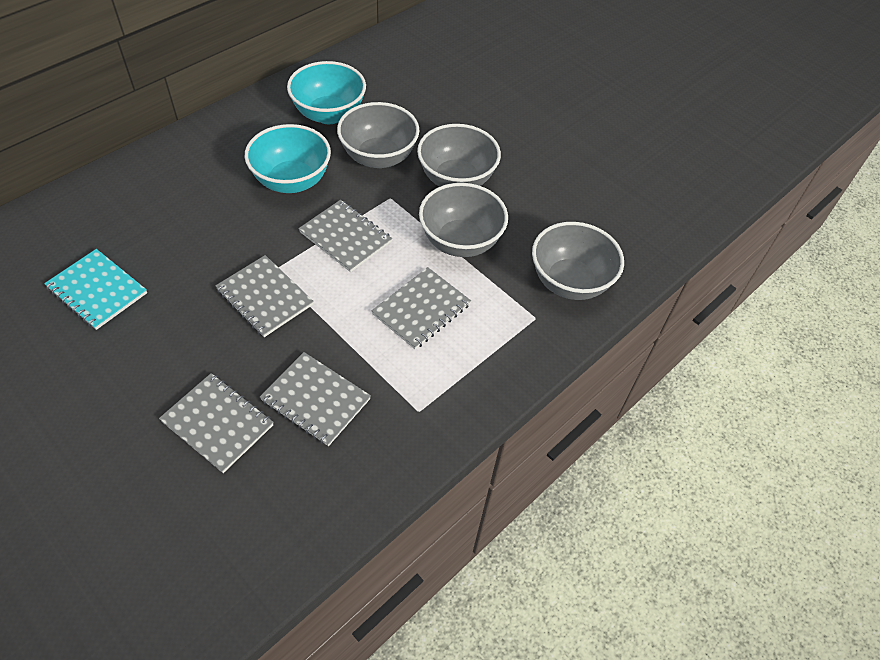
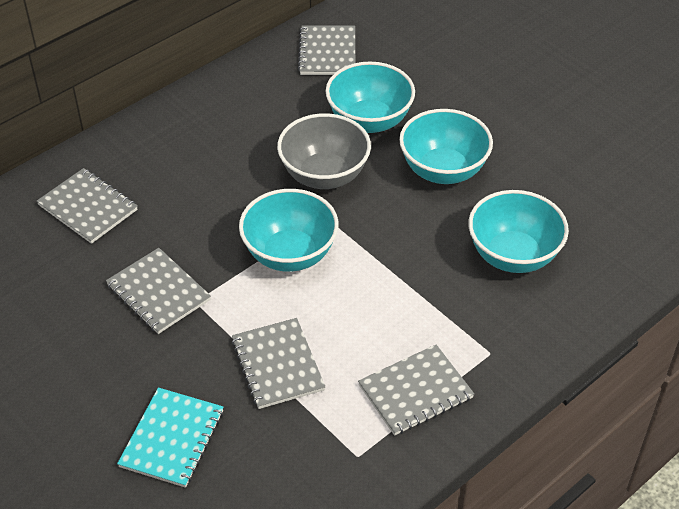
grey bowl: [337,102,419,168] [417,124,501,187] [419,183,508,257] [532,222,624,300] = 4 -> [277,113,371,189] = 1
turquoise bowl: [245,124,331,193] [287,61,366,124] = 2 -> [239,189,339,272] [326,62,415,133] [399,109,493,184] [468,190,569,273] = 4

